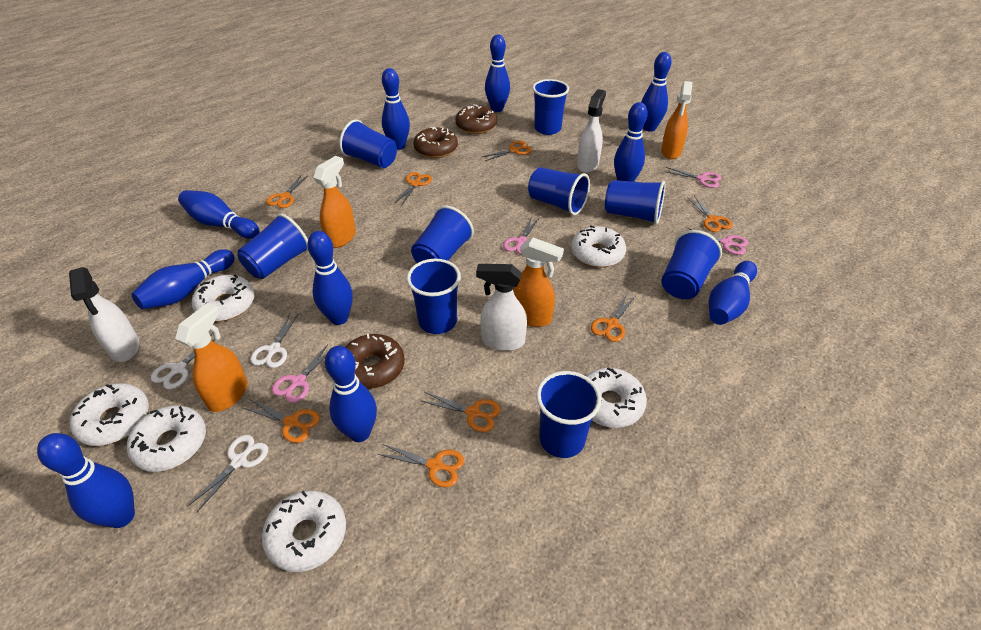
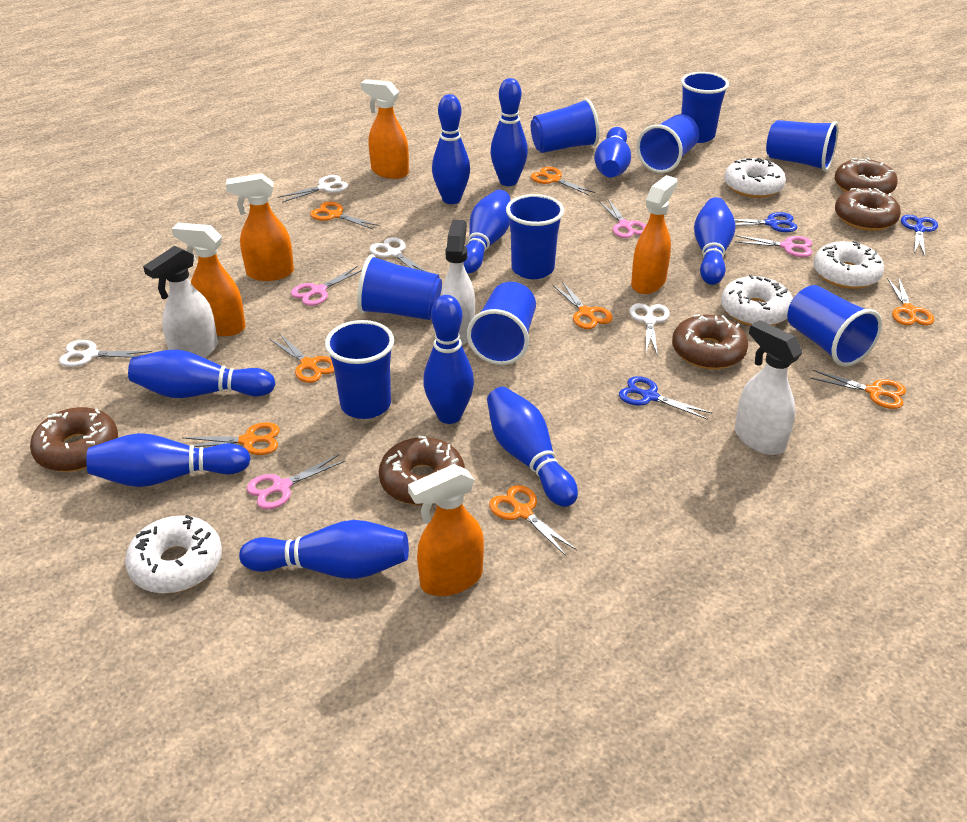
blue scissors: none = 0 -> [619,376,712,420] [734,212,797,232] [901,215,938,256] = 3
brown donut: [345,334,405,389] [413,127,458,158] [455,104,497,134] = 3 -> [30,407,118,472] [379,436,465,505] [672,314,748,370] [835,157,898,194] [835,188,901,231] = 5
orange spray bottle: [175,303,248,412] [313,156,356,248] [513,237,564,327] [661,81,693,159] = 4 -> [172,223,245,336] [226,173,294,281] [360,79,409,179] [408,464,484,596] [631,175,678,294] = 5
white donut: [70,383,149,446] [127,405,206,472] [191,275,255,321] [262,490,346,572] [571,225,626,267] [586,367,647,428] = 6 -> [125,515,222,594] [721,274,793,326] [724,158,786,198] [813,240,884,289] = 4
white scissors: [151,333,216,390] [188,435,268,512] [250,313,299,368] = 3 -> [59,340,152,367] [278,175,348,203] [370,237,427,272] [629,303,670,356] = 4

